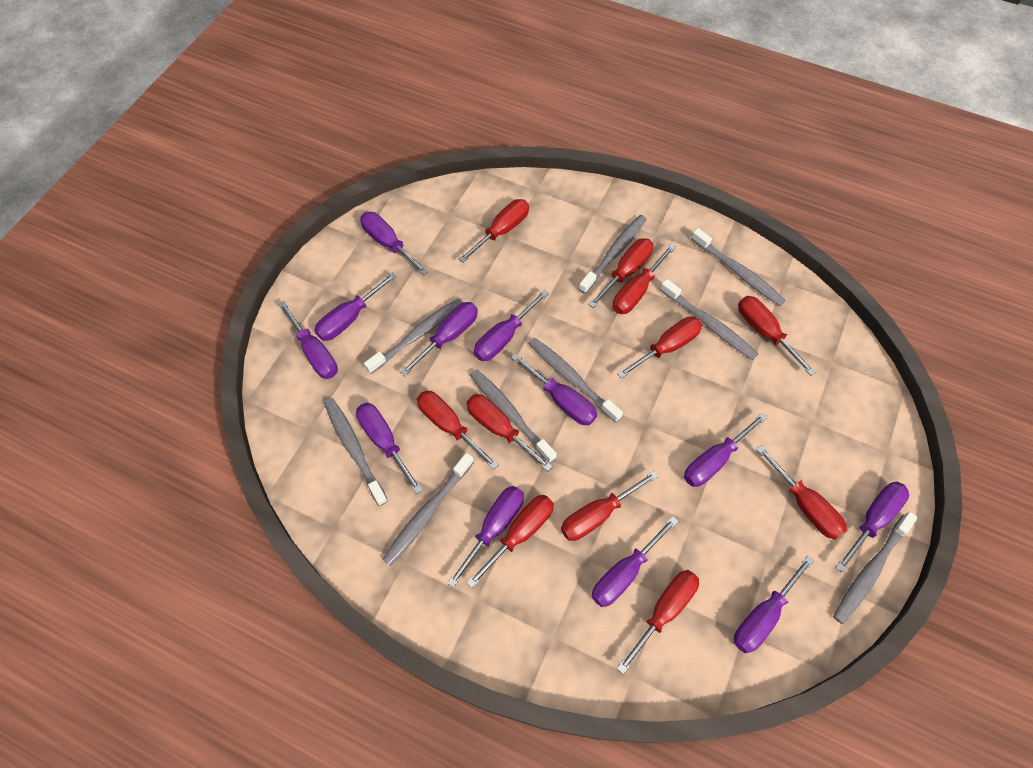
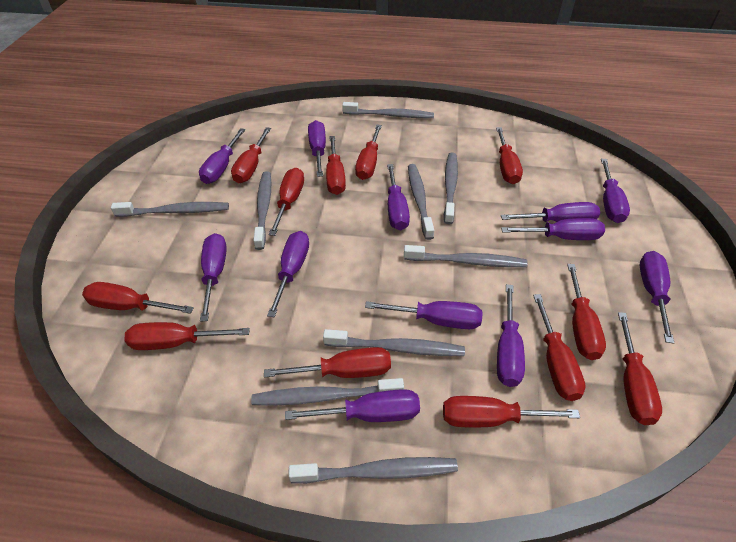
red screwdriver: [417,391,499,470] [458,199,529,263] [467,394,553,471] [467,495,554,588] [561,470,659,541] [588,238,653,308] [613,244,676,314] [617,317,702,378] [617,570,699,674] [738,296,816,376] [756,445,847,539] = 11 -> [82,282,194,314] [125,322,250,350] [231,127,271,183] [264,347,391,378] [269,168,304,236] [326,136,346,195] [355,125,382,180] [443,396,580,428] [496,127,523,184] [533,294,586,401] [567,264,606,360] [618,312,662,425] = 12

